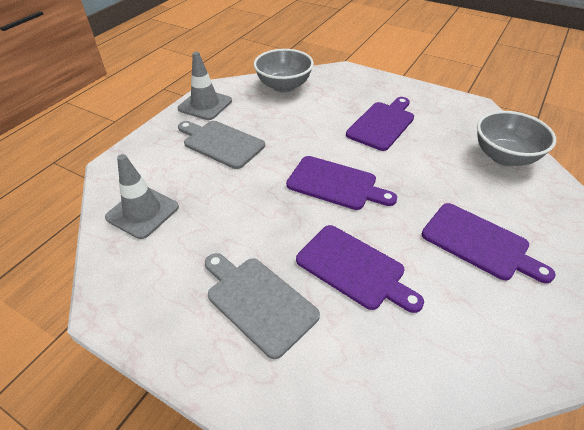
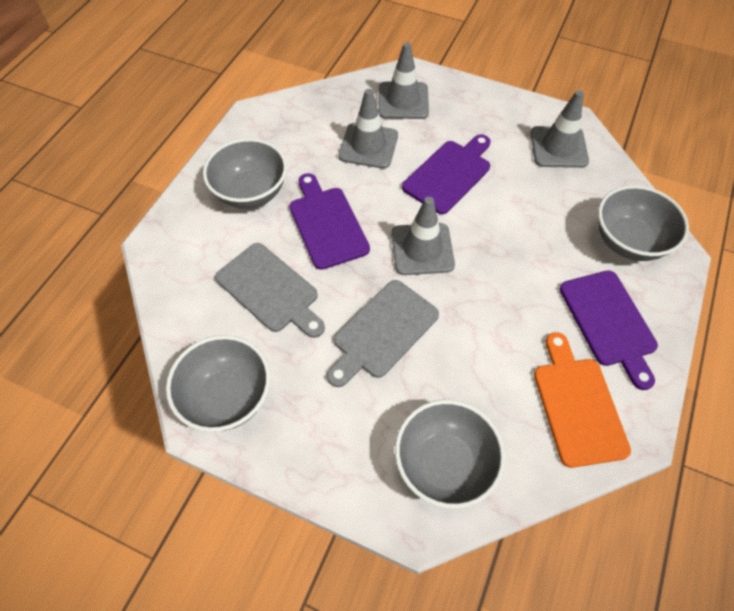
grey bowl: [254,49,314,92] [477,111,556,166] = 2 -> [166,335,270,432] [203,138,287,209] [395,400,505,509] [598,185,689,261] = 4
grey traffic cone: [105,154,179,239] [178,52,232,120] = 2 -> [338,89,398,169] [378,42,429,119] [391,197,455,275] [530,90,589,168] = 4
orange cutting board: none = 0 -> [534,332,631,468] = 1
purple cutting board: [286,156,397,210] [296,225,424,313] [346,97,414,151] [422,203,556,283] = 4 -> [289,173,370,270] [402,134,490,214] [560,270,658,390] = 3

